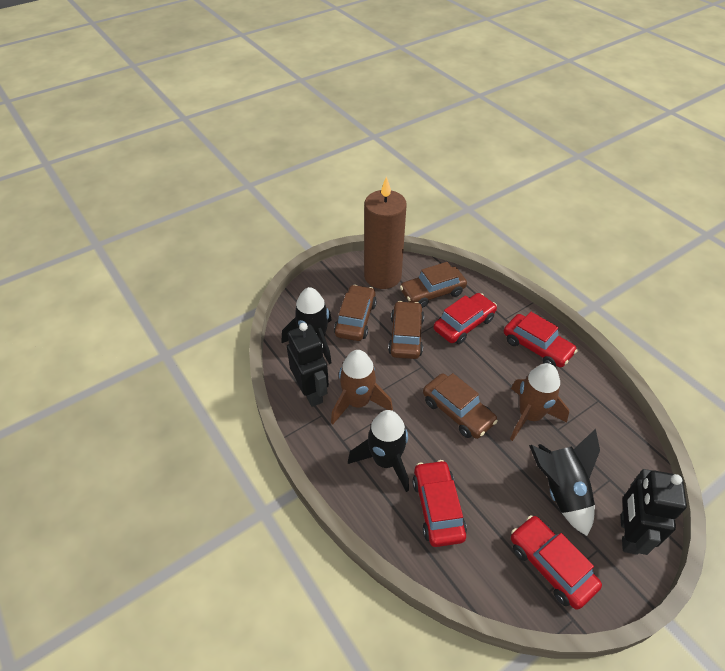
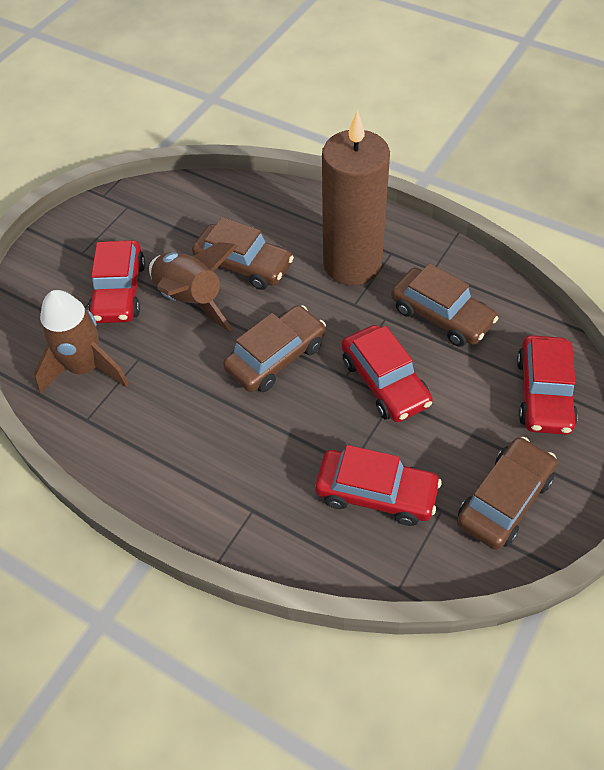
black robot: [287,323,329,407] [620,469,687,555] = 2 -> none = 0
black rocket: [281,287,332,364] [348,410,409,492] [529,429,600,536] = 3 -> none = 0

